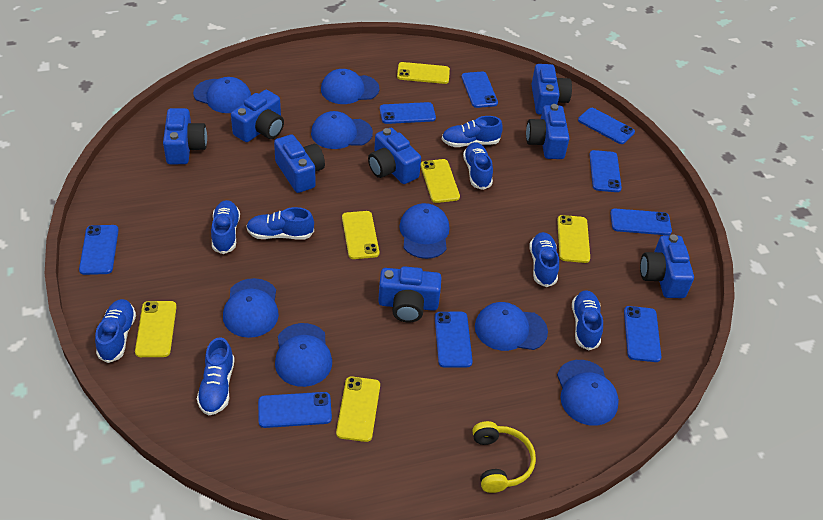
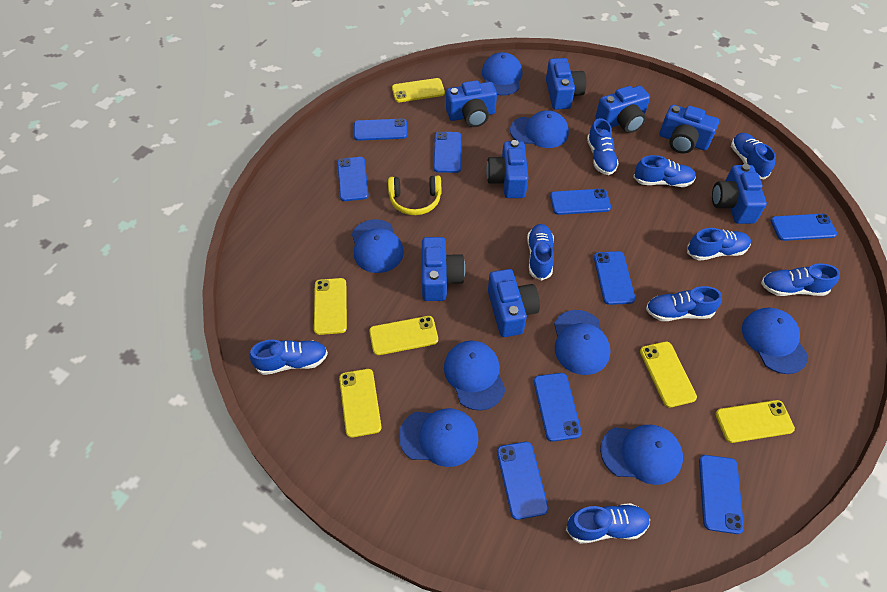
blue shoe: [95,299,136,363] [197,337,235,415] [211,200,240,254] [246,207,314,240] [442,116,503,147] [463,142,493,190] [529,232,559,287] [572,290,603,351] = 8 -> [250,340,328,375] [527,224,554,280] [566,503,650,544] [587,118,619,175] [633,155,696,187] [646,286,722,321] [687,228,751,261] [731,133,776,180] [761,263,840,296] = 9

